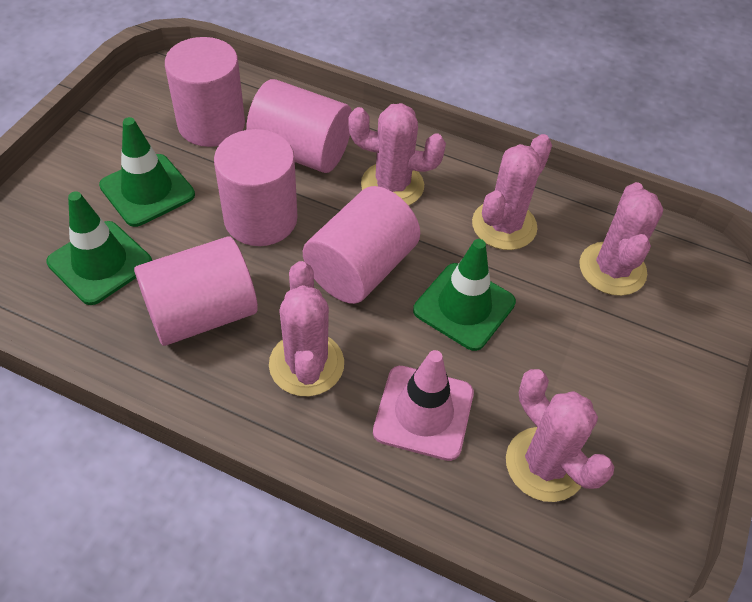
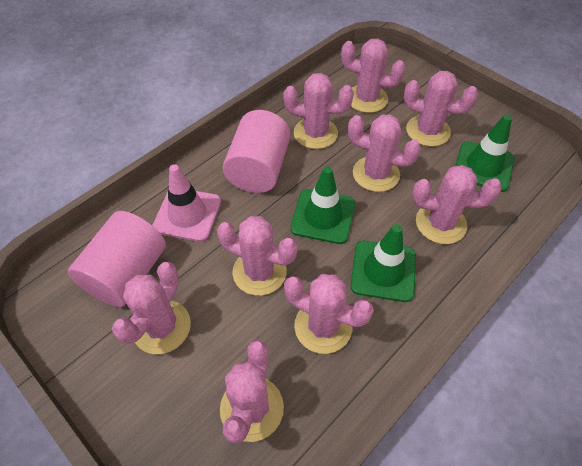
pink cactus: [269,261,344,396] [349,103,446,206] [472,134,552,250] [506,369,614,502] [579,182,663,296] = 5 -> [112,262,191,354] [217,216,298,296] [220,340,284,444] [283,73,354,149] [284,274,374,354] [341,39,406,113] [348,114,421,192] [404,71,478,147] [413,165,502,244] = 9
pink cylinder: [134,236,258,346] [165,37,245,147] [214,129,298,246] [246,79,352,173] [303,186,420,304] = 5 -> [68,211,166,307] [223,110,290,193] = 2

